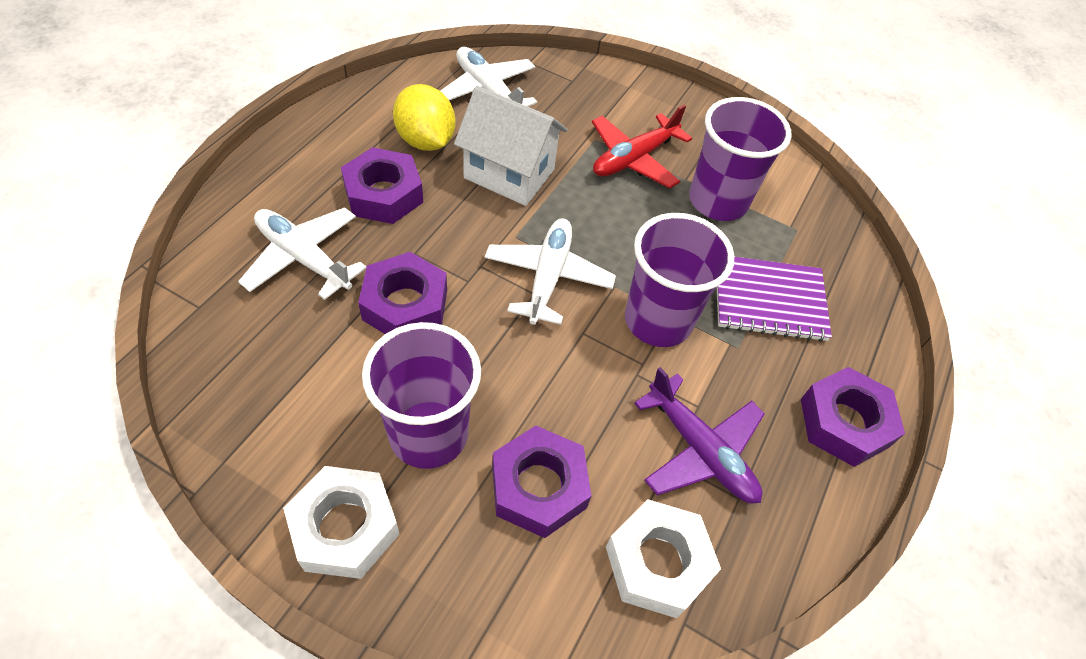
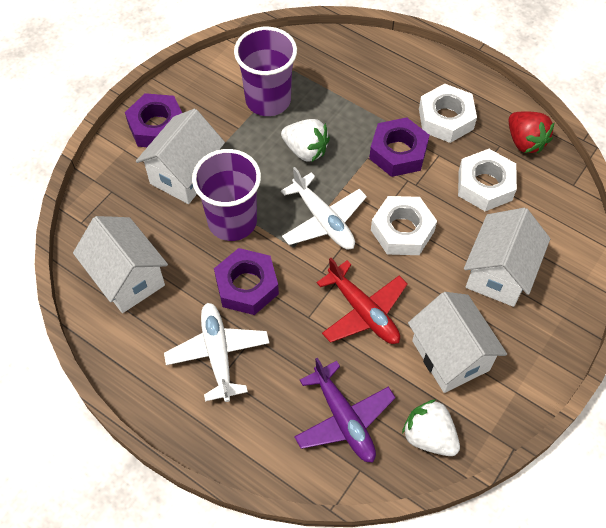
purple cup: [362,322,481,469] [625,213,734,347] [689,97,792,221] = 3 -> [192,149,261,241] [234,27,297,116] = 2
purple notebook: [717,257,832,342] = 1 -> none = 0
purple nut: [341,147,423,224] [358,252,447,334] [492,426,591,538] [801,367,905,467] = 4 -> [125,93,182,147] [214,248,279,315] [369,117,430,177] = 3
red strawberry: none = 0 -> [508,112,555,153] = 1
white house: [454,86,568,206] = 1 -> [73,216,168,313] [136,109,225,204] [408,292,507,393] [464,208,550,307] = 4
white nut: [283,466,399,579] [606,499,721,618] = 2 -> [371,196,437,255] [419,84,477,143] [458,149,517,211] = 3
white plane: [238,207,367,300] [440,47,537,107] [485,218,616,325] = 3 -> [164,303,269,402] [281,167,367,250] = 2
white strawberry: none = 0 -> [281,119,330,162] [402,399,460,456] = 2
yellow lemon: [393,84,455,151] = 1 -> none = 0

